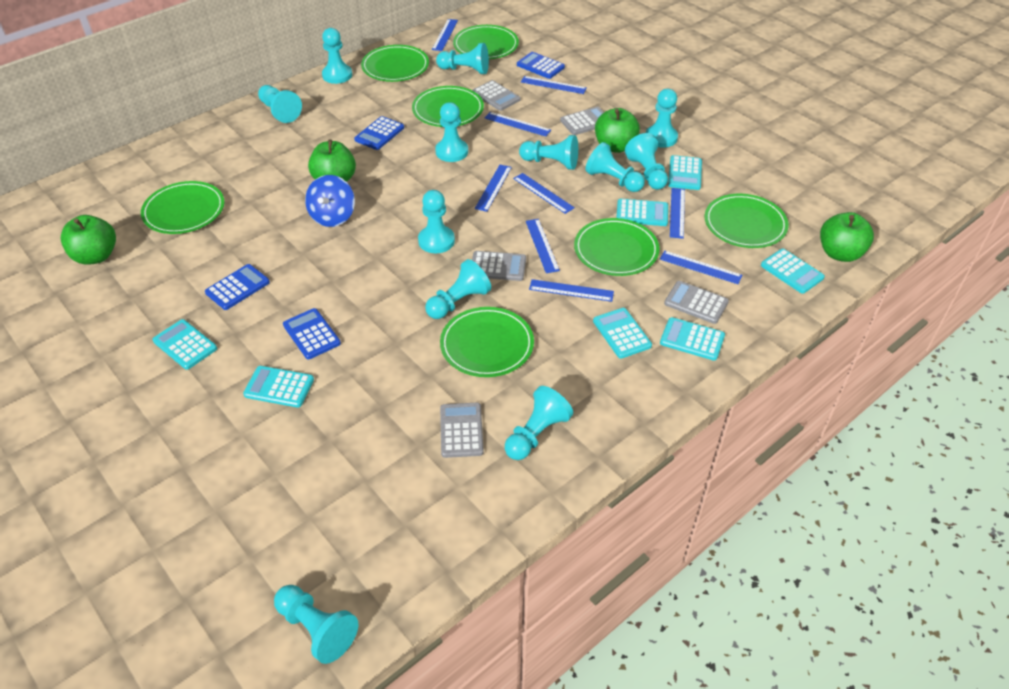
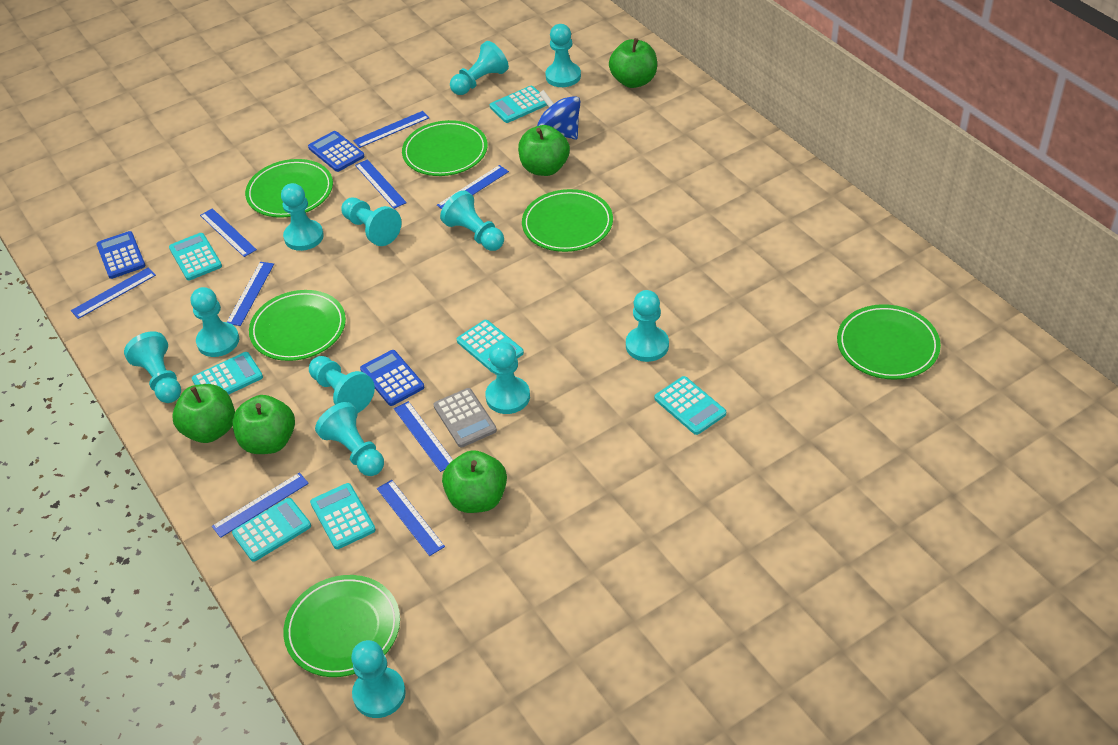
blue calculator: [205,264,270,310] [283,308,341,359] [354,116,404,150] [517,52,565,79] = 4 -> [96,231,146,279] [308,131,365,172] [360,350,424,406] = 3
green apple: [61,215,116,265] [308,140,356,182] [595,108,640,153] [820,212,874,262] = 4 -> [172,384,235,443] [232,395,295,454] [442,450,507,513] [518,125,570,176] [609,38,657,88] = 5
green plate: [141,181,225,234] [361,45,429,82] [412,86,484,127] [440,307,534,377] [453,25,519,59] [574,218,660,276] [705,194,789,248] = 7 -> [245,159,333,218] [249,290,346,361] [283,575,400,677] [402,120,488,176] [522,189,613,252] [837,304,941,380] = 6
grey calculator: [440,403,484,458] [472,80,521,111] [472,251,526,281] [560,107,604,135] [664,281,729,324] = 5 -> [433,388,497,448] = 1

